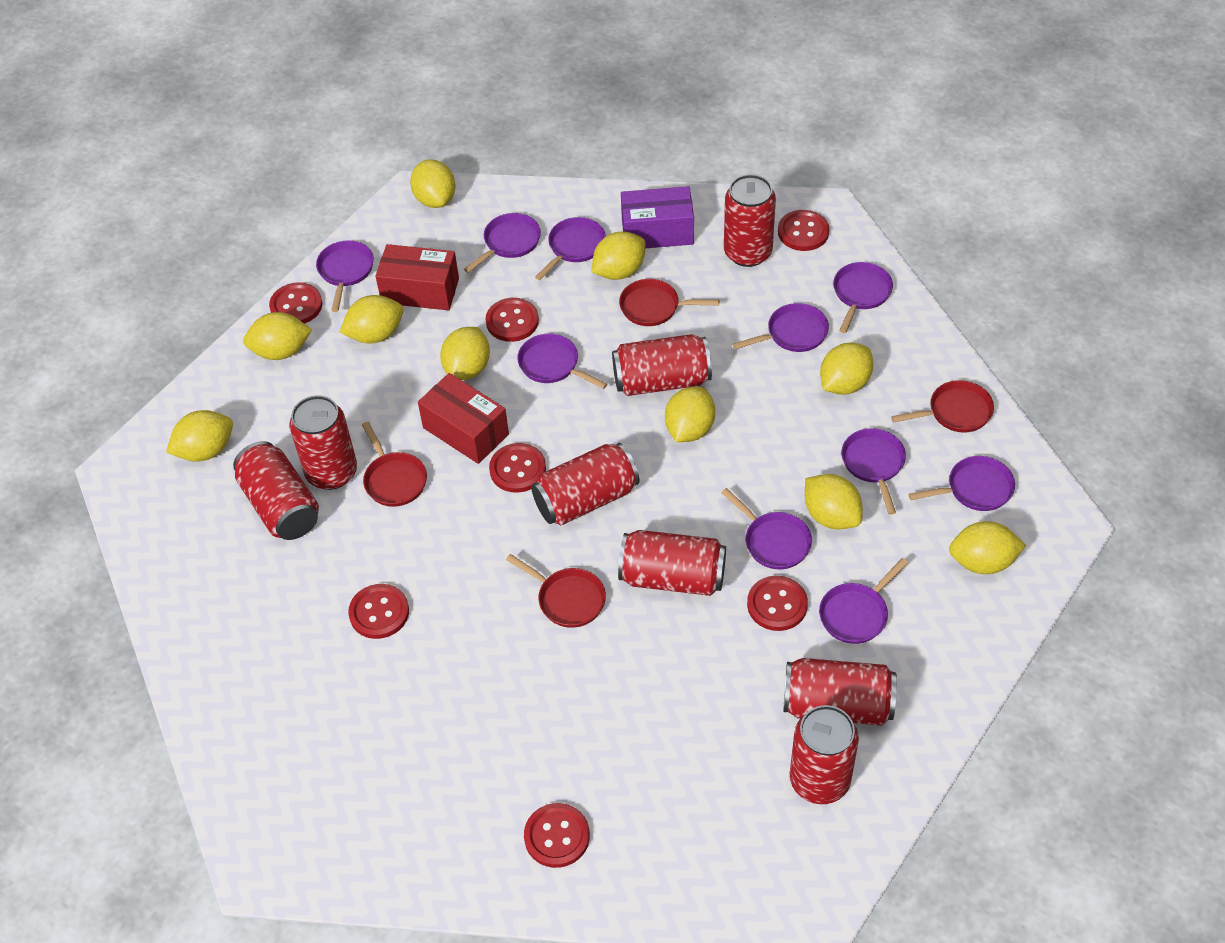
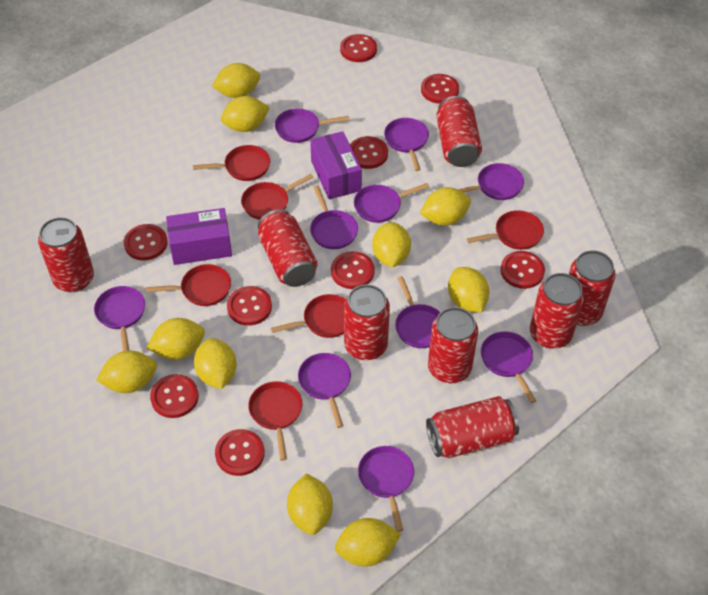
purple box: [621,186,694,248] = 1 -> [166,208,232,265] [310,131,362,199] = 2
red box: [376,244,459,310] [418,373,509,464] = 2 -> none = 0
red button: [269,282,322,324] [348,584,409,639] [486,298,539,342] [489,443,546,493] [524,803,590,868] [747,576,808,631] [778,210,829,251] = 7 -> [124,224,168,261] [150,374,199,418] [215,429,265,476] [227,286,272,325] [331,251,375,289] [340,34,377,62] [350,136,388,169] [421,74,459,104] [501,251,545,289] = 9
red pan: [362,422,427,507] [506,554,606,628] [619,279,719,326] [891,380,994,432] = 4 -> [146,264,231,306] [193,145,270,181] [241,174,314,220] [248,381,303,461] [271,294,346,338] [466,210,544,250] = 6

